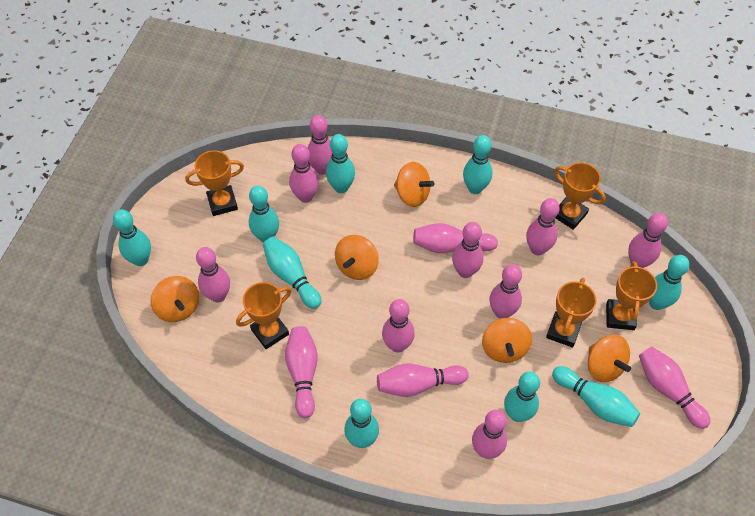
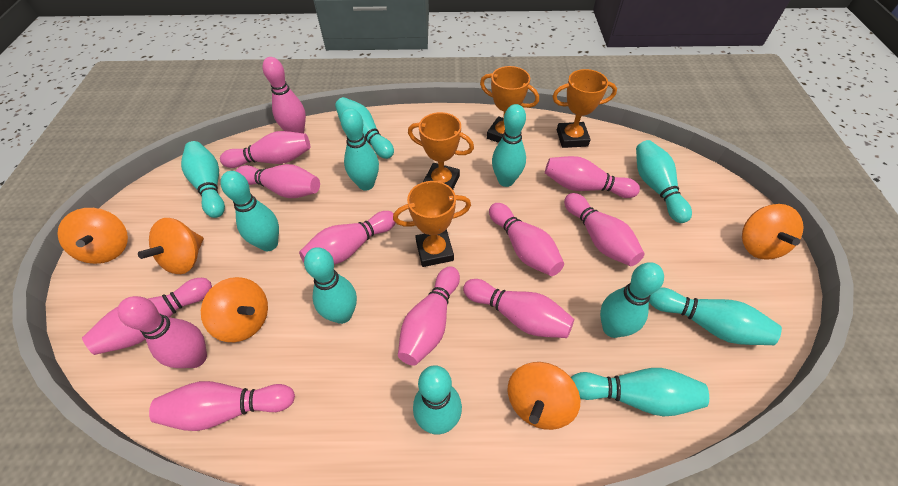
orange trophy: [185,150,244,216] [236,282,292,349] [546,278,597,348] [554,162,606,230] [606,261,657,330] = 5 -> [393,181,471,267] [408,112,474,189] [480,66,539,143] [552,69,617,148] = 4
pink bowling pin: [196,247,230,303] [285,326,318,418] [289,144,319,203] [308,115,332,175] [377,364,468,397] [382,299,415,353] [413,223,498,253] [452,222,483,278] [472,410,507,459] [489,264,522,319] [526,198,560,255] [628,213,668,268] [639,346,711,429] = 13 -> [82,278,212,355] [118,296,207,368] [149,381,295,431] [220,131,310,168] [236,164,320,198] [262,57,306,133] [299,211,396,265] [398,266,460,366] [463,279,574,338] [489,203,564,276] [545,156,640,198] [564,193,644,266] = 12
turquoise bowling pin: [113,209,151,266] [249,185,279,243] [263,237,321,309] [326,134,355,193] [344,399,379,448] [463,135,493,194] [504,372,540,422] [552,366,640,427] [649,255,689,310] = 9 -> [181,141,225,218] [220,171,279,251] [304,247,357,324] [335,97,394,159] [340,108,379,191] [413,365,462,435] [492,104,526,187] [571,368,709,416] [600,262,664,338] [636,140,692,223] [649,288,782,345] = 11

